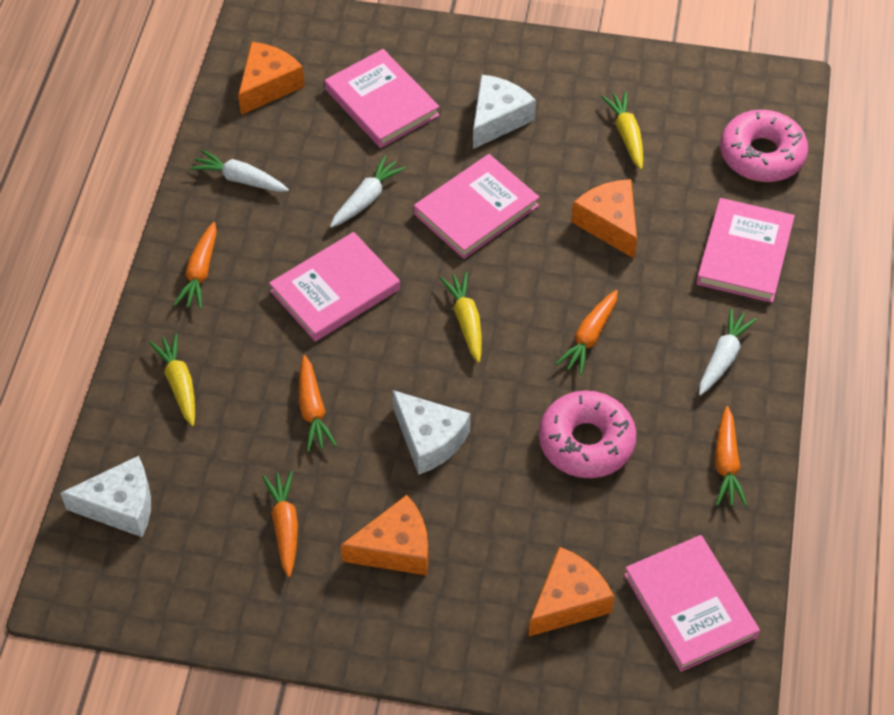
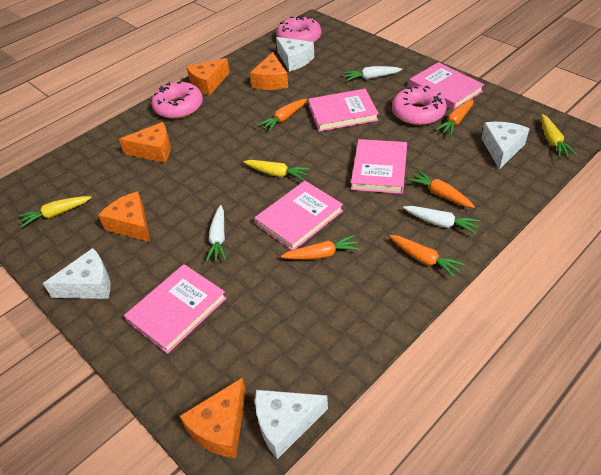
orange cheese: [238,42,305,115] [340,495,428,576] [528,547,614,637] [571,179,637,259] = 4 -> [98,191,150,242] [119,122,171,163] [180,378,246,458] [186,58,230,95] [250,52,288,90] = 5
pink donut: [539,390,636,478] [720,110,808,182] = 2 -> [151,82,203,119] [276,15,321,42] [392,85,447,125] = 3
white cheese: [60,456,151,537] [392,390,470,475] [473,74,536,149] = 3 -> [43,248,110,299] [255,390,328,459] [276,37,314,72] [481,122,530,169] = 4

